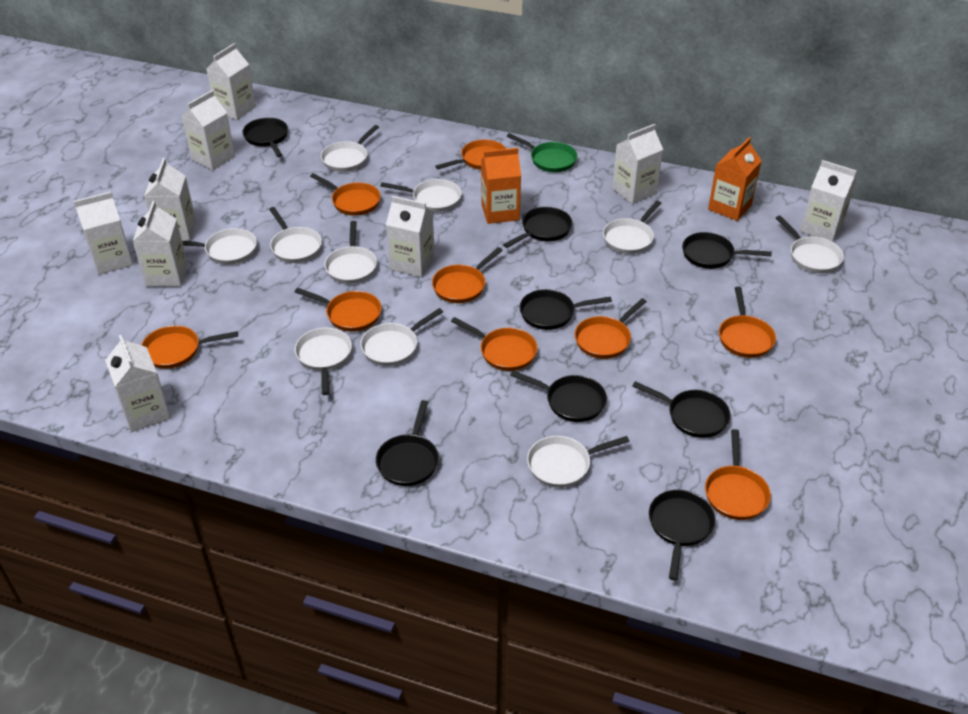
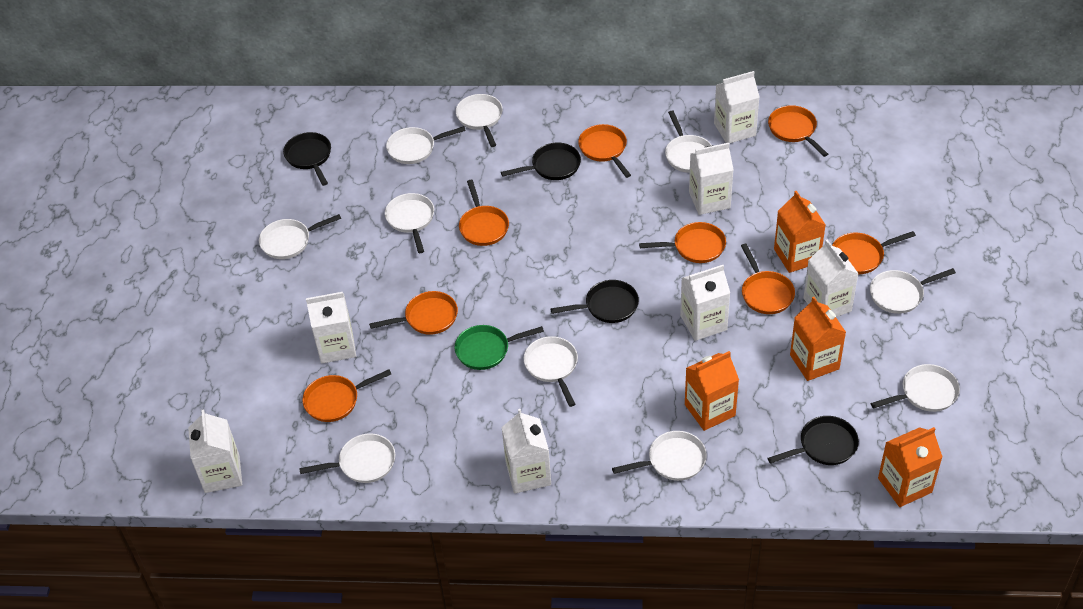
black pan: [242,118,288,157] [376,400,439,486] [503,207,572,248] [510,371,607,422] [520,289,612,330] [632,381,731,438] [649,490,715,581] [682,232,772,269] = 8 -> [283,132,331,186] [501,143,581,180] [550,280,639,323] [767,416,859,465] = 4
orange carton: [481,148,521,224] [708,137,762,221] = 2 -> [685,351,739,431] [774,191,826,273] [790,297,846,381] [878,427,943,507] = 4
orange pan: [141,325,238,369] [295,288,381,332] [310,173,381,216] [432,247,503,303] [435,140,506,170] [451,317,538,371] [575,298,647,359] [705,429,771,520] [719,287,776,358] = 9 -> [302,369,391,422] [369,291,458,335] [459,180,509,246] [578,124,631,178] [639,222,726,263] [741,244,795,314] [768,105,828,157] [832,231,916,274] = 8
white carton: [74,192,133,274] [105,335,171,432] [133,201,188,287] [144,158,196,241] [182,90,235,170] [206,43,256,120] [386,196,435,277] [612,124,663,204] [800,160,857,242] = 9 -> [188,409,242,493] [306,292,356,364] [501,409,551,493] [680,265,730,341] [689,143,734,215] [714,71,759,143] [803,240,859,317] = 7

